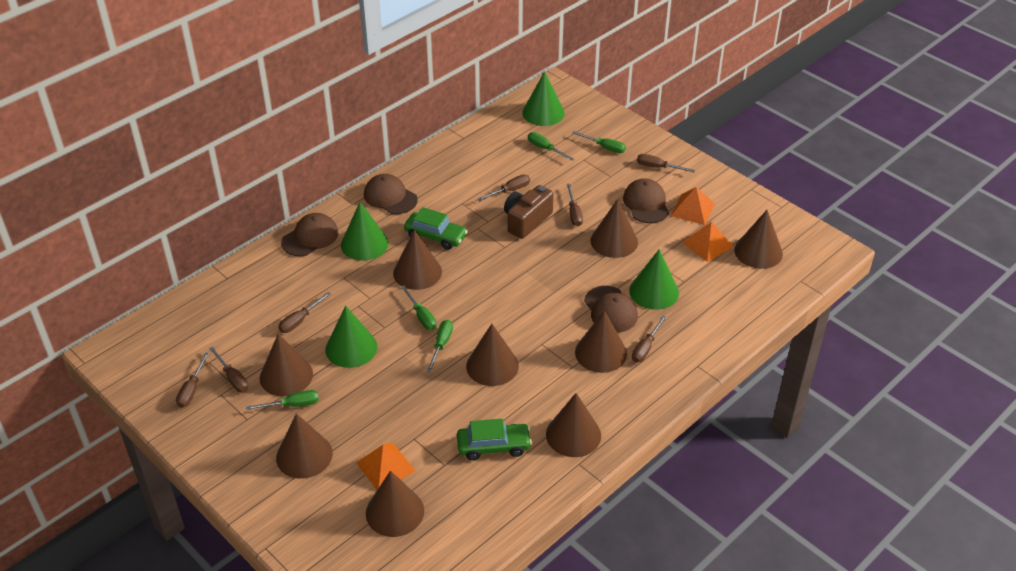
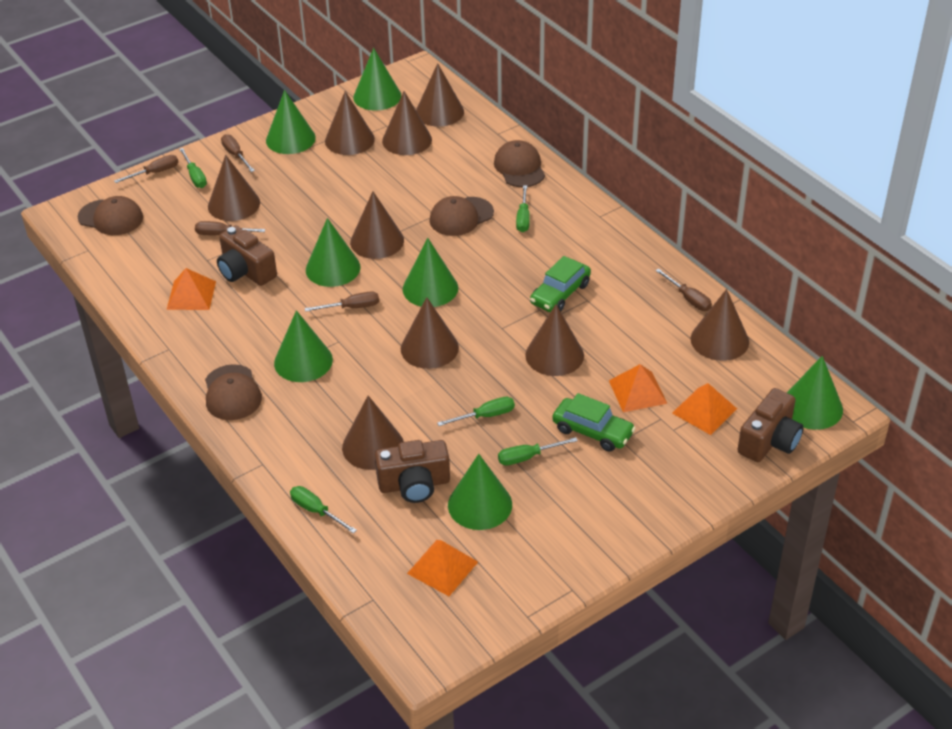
brown camera: [504,185,553,239] = 1 -> [217,226,277,286] [375,440,450,503] [737,388,804,462] = 3
brown screwdriver: [176,352,209,408] [209,346,248,392] [278,292,331,333] [478,175,530,201] [567,184,583,226] [632,316,666,362] [637,154,695,172] = 7 -> [114,155,178,183] [195,221,265,235] [221,134,255,172] [305,291,379,312] [655,268,712,311] = 5
green cone: [325,306,377,368] [341,202,389,261] [522,72,565,126] [629,249,679,310] = 4 -> [266,90,316,154] [274,310,333,382] [306,218,361,287] [353,48,401,111] [403,238,458,307] [448,454,512,530] [787,356,843,430] = 7
orange pyramid: [356,443,415,490] [671,187,715,225] [682,221,734,262] = 3 -> [167,268,216,310] [407,540,478,596] [609,364,667,412] [672,383,737,435] = 4

